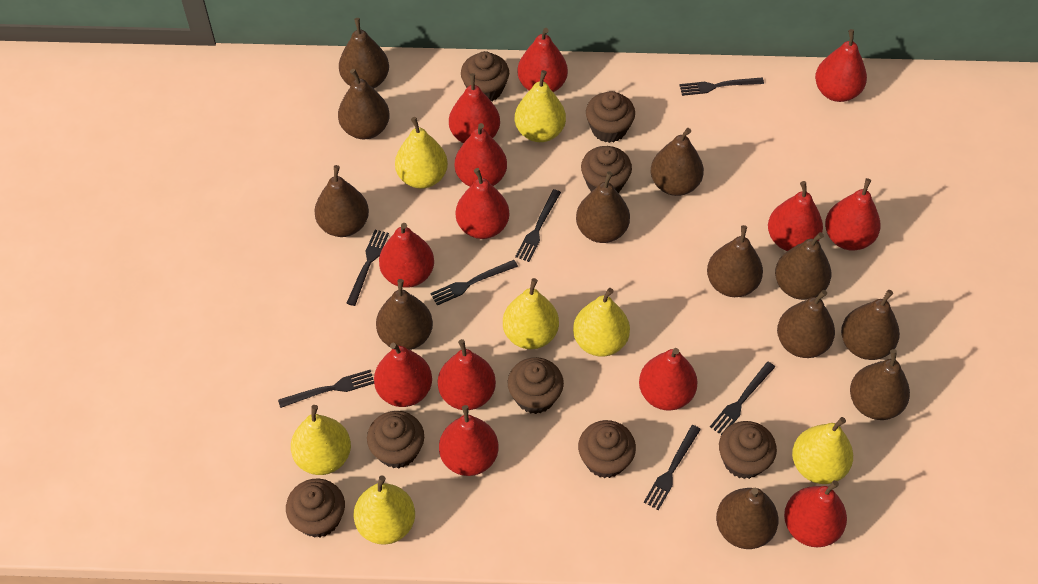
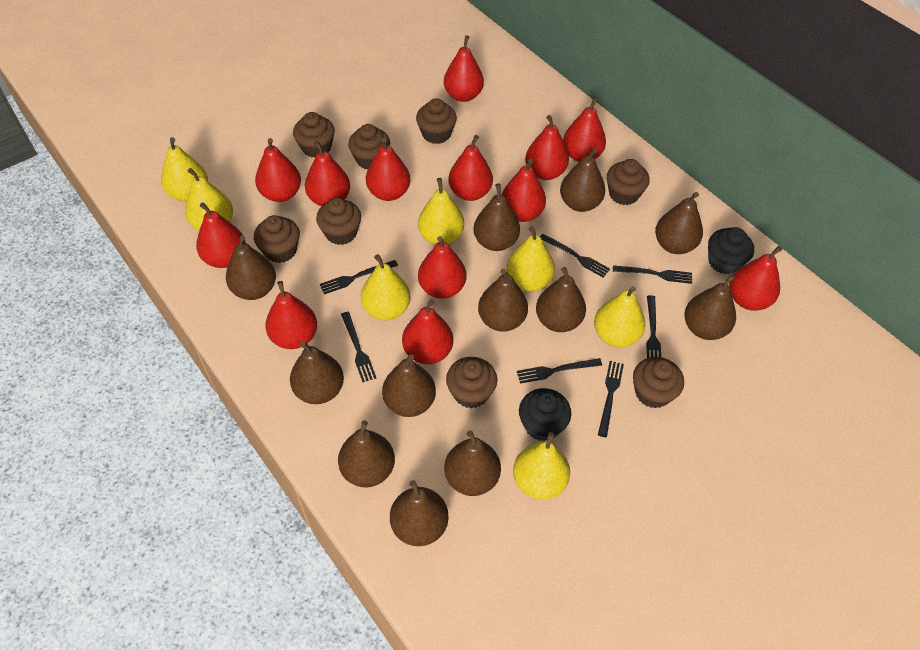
black cupcake: none = 0 -> [519,388,571,441] [708,227,754,274] = 2

